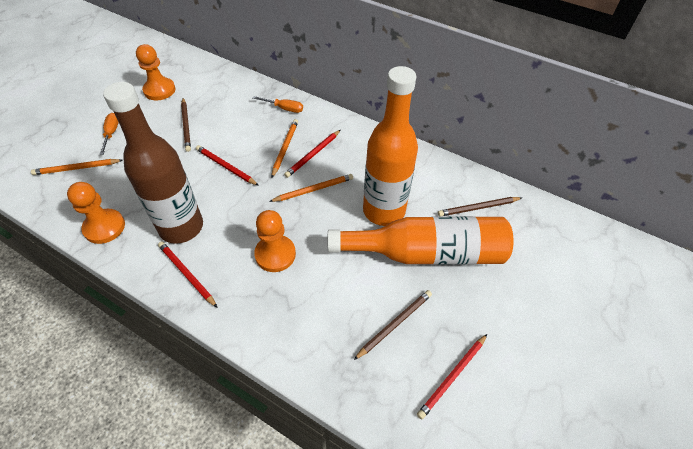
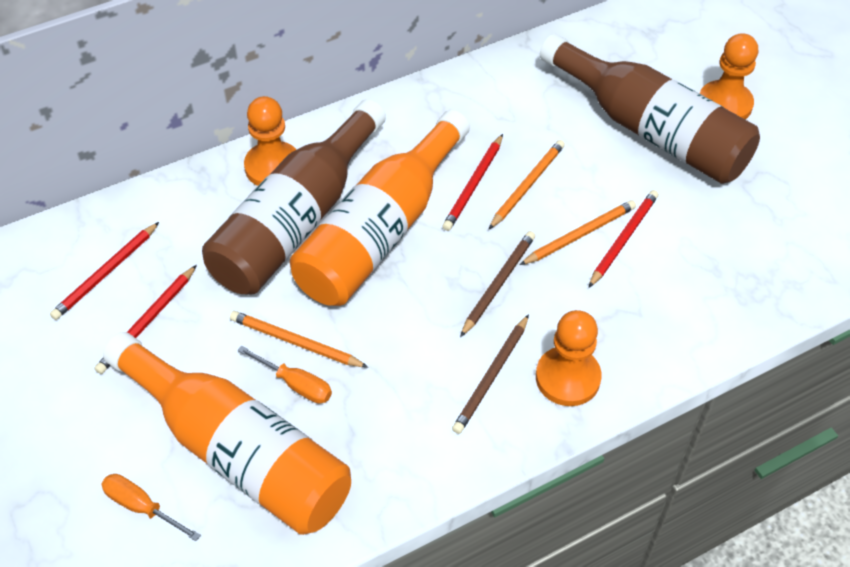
brown bottle: [103,82,203,244] = 1 -> [202,99,386,295] [540,34,760,184] = 2
brown pencil: [181,98,191,152] [354,290,432,360] [438,197,522,216] = 3 -> [452,314,529,434] [460,231,535,337] = 2

